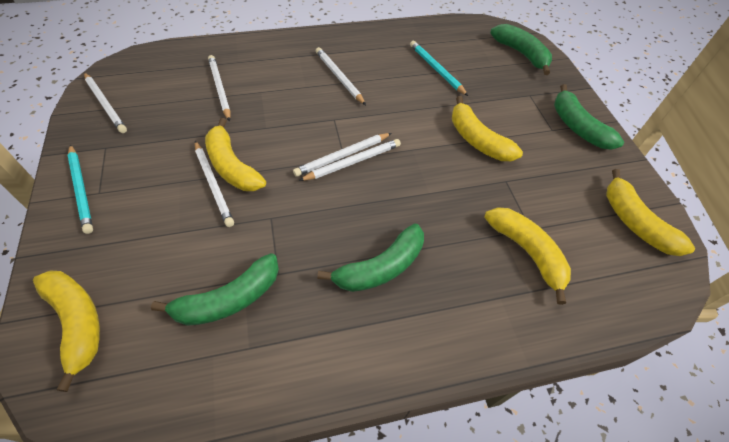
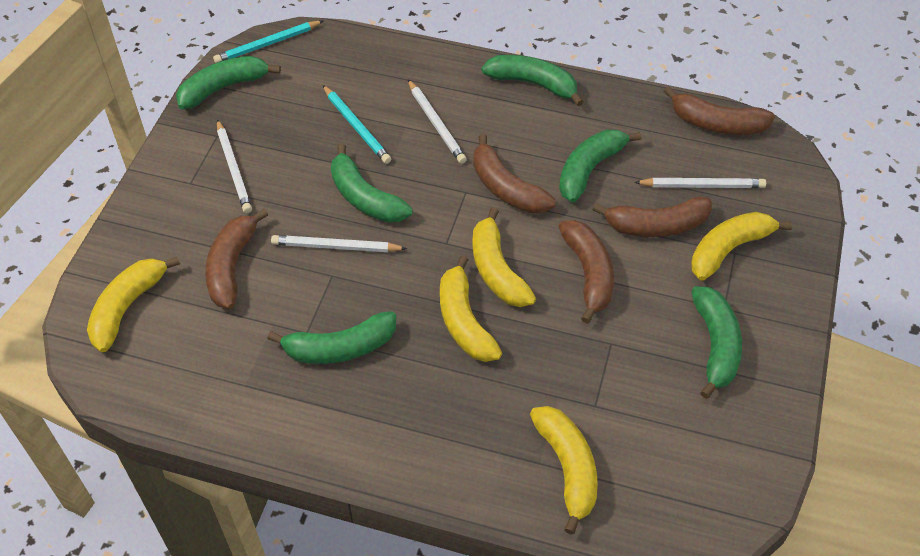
brown banana: none = 0 -> [205,209,269,309] [473,134,556,214] [558,220,614,324] [592,197,712,237] [664,87,775,135] = 5
green banana: [151,253,279,326] [317,223,424,292] [490,24,552,75] [554,84,624,150] = 4 -> [176,56,281,109] [268,311,396,364] [331,143,412,223] [482,55,584,106] [559,130,641,203] [691,286,742,399] = 6
white pencil: [84,73,127,133] [195,141,234,227] [208,55,230,122] [293,133,392,177] [299,139,401,181] [316,47,366,105] = 6 -> [217,119,252,213] [271,235,407,252] [408,80,467,164] [634,178,766,188] = 4

